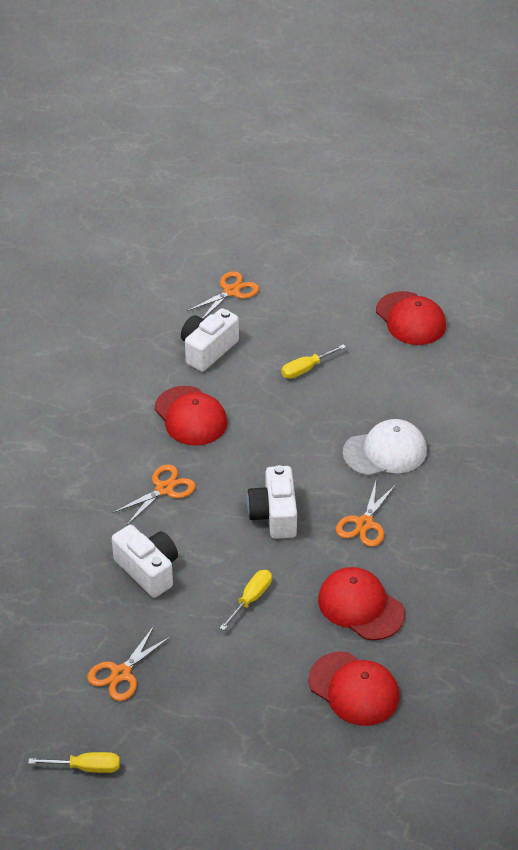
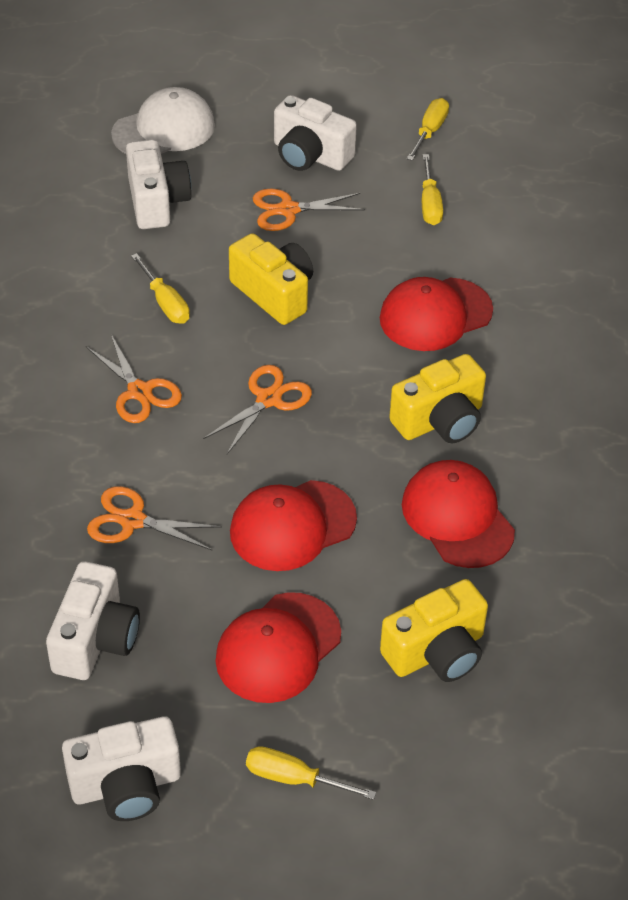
white camera: [112,525,178,598] [181,308,239,372] [247,465,297,539] = 3 -> [46,561,140,680] [62,716,181,821] [126,140,192,229] [274,95,357,171] = 4
yellow camera: none = 0 -> [229,233,313,325] [380,579,488,682] [389,354,486,443] = 3
yellow screwdriver: [28,752,120,773] [220,570,272,630] [281,344,346,379] = 3 -> [131,253,190,324] [246,746,376,800] [407,98,449,161] [422,154,443,225] = 4

